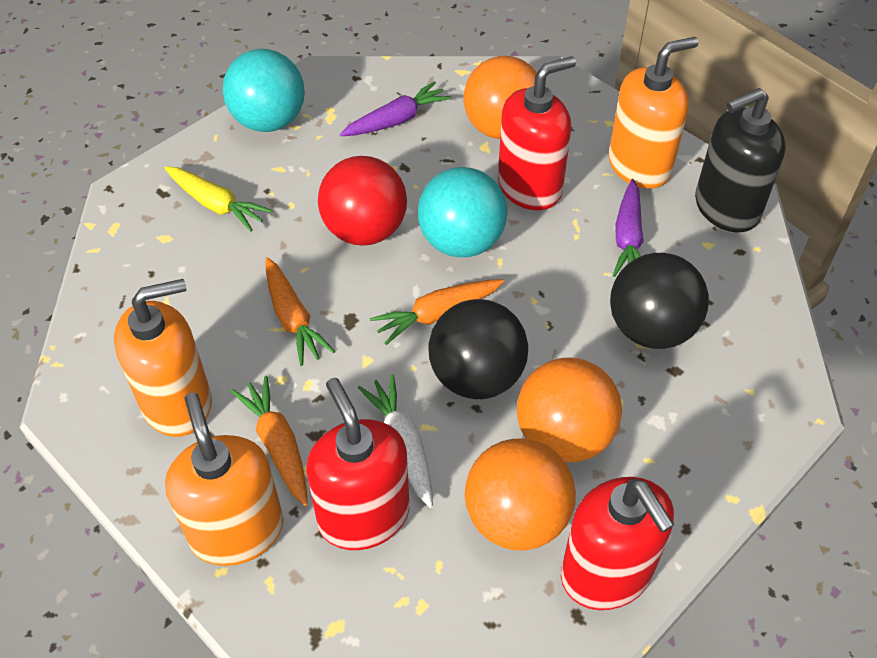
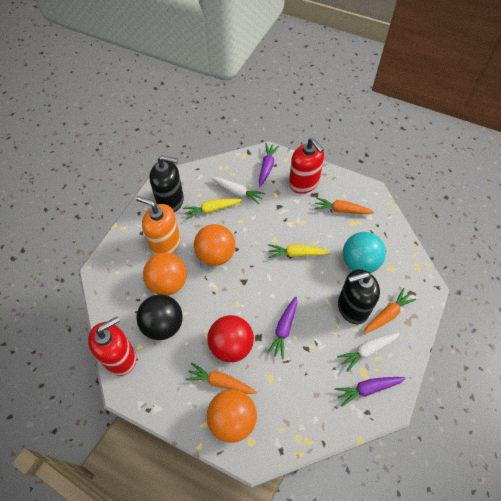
black ball: [428,299,528,399] [610,253,709,349] = 2 -> [136,295,183,340] = 1
black soap dispenser: [695,88,786,232] = 1 -> [149,156,184,212] [338,269,380,324] = 2
orange soap dispenser: [114,279,212,437] [165,392,283,566] [608,37,699,189] = 3 -> [136,196,180,255] = 1
purple carrot: [340,81,451,136] [613,179,644,277] = 2 -> [259,143,279,187] [266,296,297,359] [335,377,406,407] = 3
red soap dispenser: [306,378,409,550] [498,56,576,210] [561,477,675,610] = 3 -> [88,316,136,376] [289,138,324,194] = 2
turquoise ball: [223,49,305,132] [418,167,508,257] = 2 -> [343,232,386,273] = 1
white carrot: [358,374,433,508] = 1 -> [211,177,265,204] [337,333,400,372] = 2
yellow carrot: [164,166,273,232] = 1 -> [183,198,242,220] [268,244,330,258] = 2

